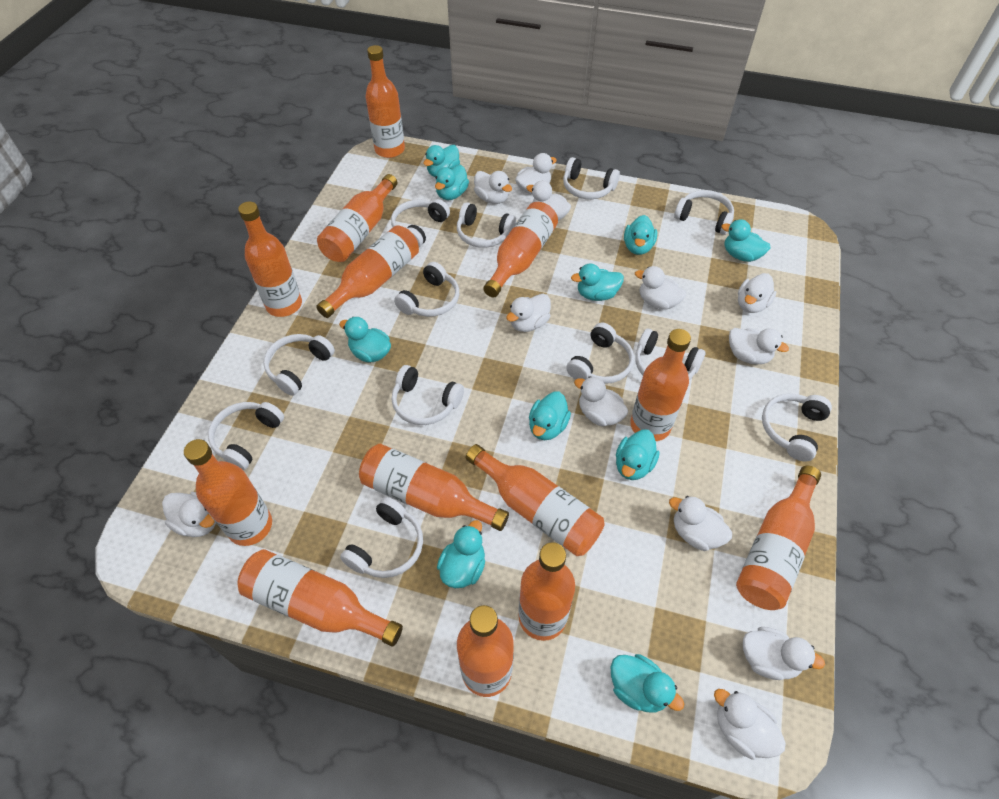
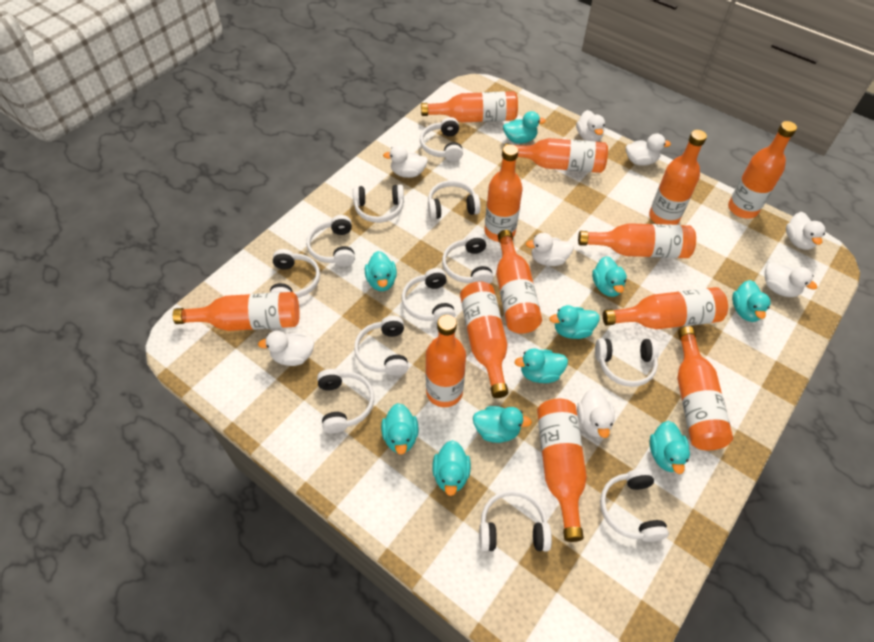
white duck: [162,492,216,537] [474,171,512,204] [506,294,551,332] [515,153,557,194] [526,180,571,221] [574,376,628,427] [635,266,686,310] [669,496,732,551] [714,689,786,760] [729,328,789,364] [738,273,776,313] [743,627,825,680] = 12 -> [258,331,314,366] [383,145,428,178] [526,233,574,266] [576,110,605,142] [577,388,615,438] [626,134,671,166] [765,262,817,297] [786,212,825,250] = 8

